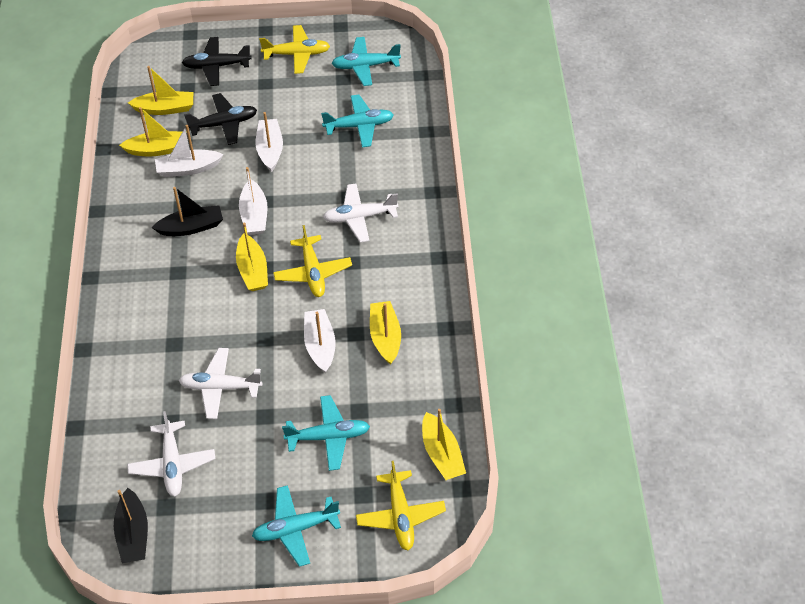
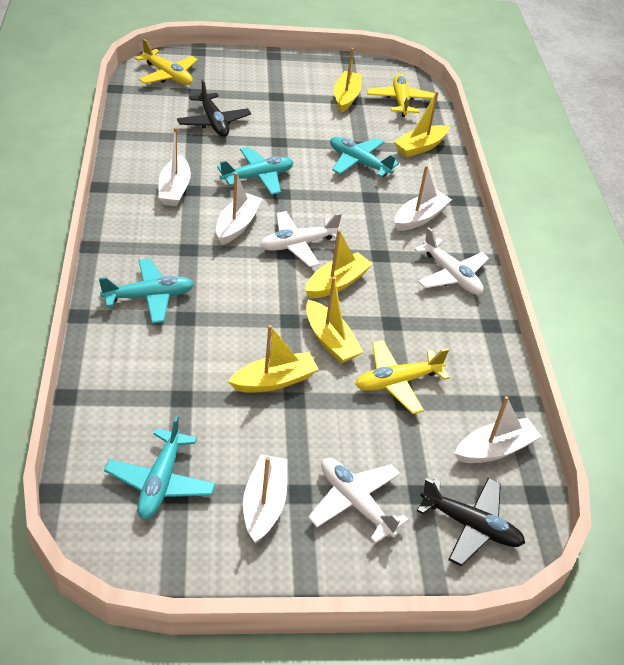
black boat: [114,488,148,563] [152,187,223,236] = 2 -> none = 0
white boat: [155,125,224,177] [239,167,267,235] [256,112,283,172] [304,309,336,373] = 4 -> [158,127,191,206] [216,172,262,245] [243,454,287,543] [395,165,452,231] [454,396,542,463] = 5

